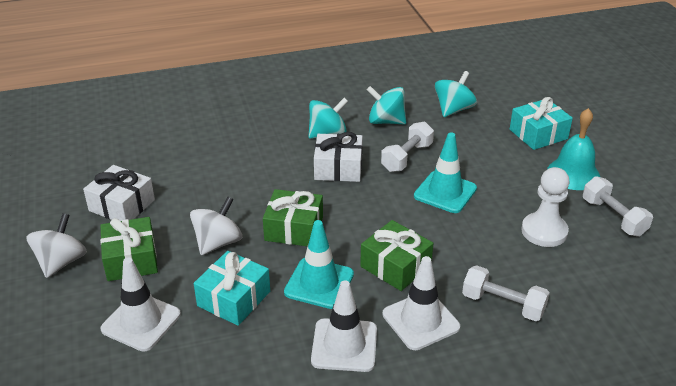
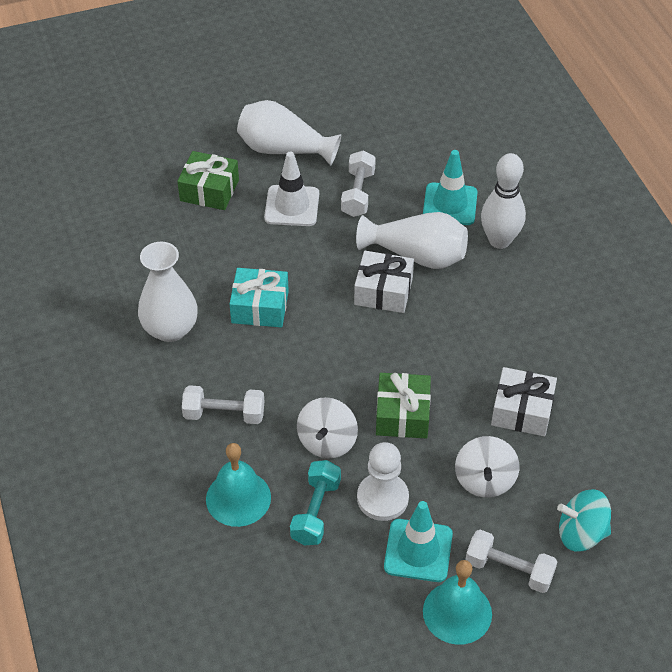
green gift: [100,217,158,281] [263,189,323,246] [360,220,433,291] = 3 -> [177,151,239,210] [376,373,431,438] = 2
turquoise bell: [547,108,600,190] = 1 -> [206,443,271,527] [423,560,492,645] = 2
turquoise dumbbell: none = 0 -> [290,460,341,545] = 1
turquoise gift: [194,251,270,326] [510,97,573,150] = 2 -> [230,268,289,327] = 1
turquoise spinning top: [308,98,348,139] [367,86,406,125] [435,71,477,117] = 3 -> [557,489,611,551] = 1
white bowling pin: none = 0 -> [481,153,526,249] = 1
white traffic cone: [100,258,181,352] [311,280,377,372] [383,256,460,350] = 3 -> [264,151,319,226] = 1
white vase: none = 0 -> [138,242,198,342] [237,100,341,166] [356,212,468,269] = 3

